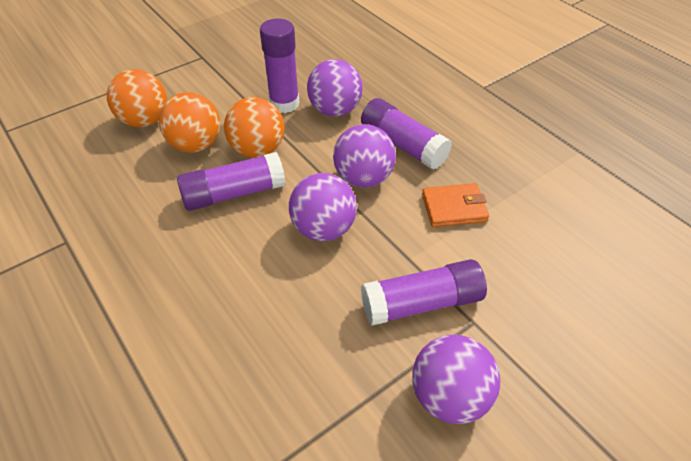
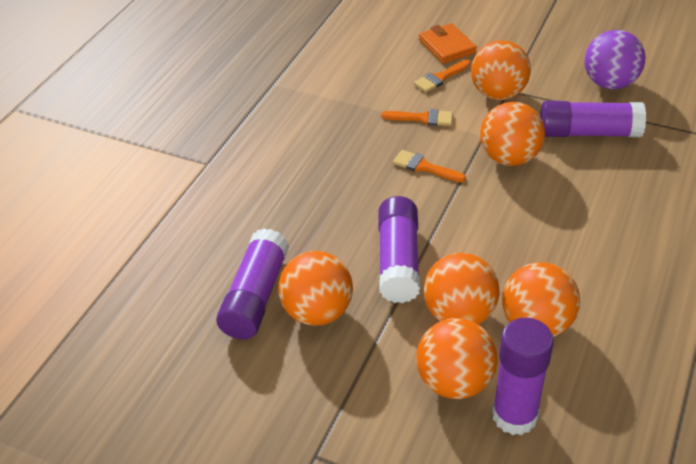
orange ball: [107,69,167,127] [159,92,220,153] [224,97,285,158] = 3 -> [278,251,353,326] [416,318,497,399] [424,253,499,325] [471,40,531,100] [480,102,545,166] [502,262,580,337] = 6
orange brush: none = 0 -> [381,109,453,126] [393,150,466,182] [414,60,471,92] = 3
purple ball: [289,173,357,241] [307,59,363,116] [333,124,396,188] [412,335,500,424] = 4 -> [584,30,646,89] = 1

